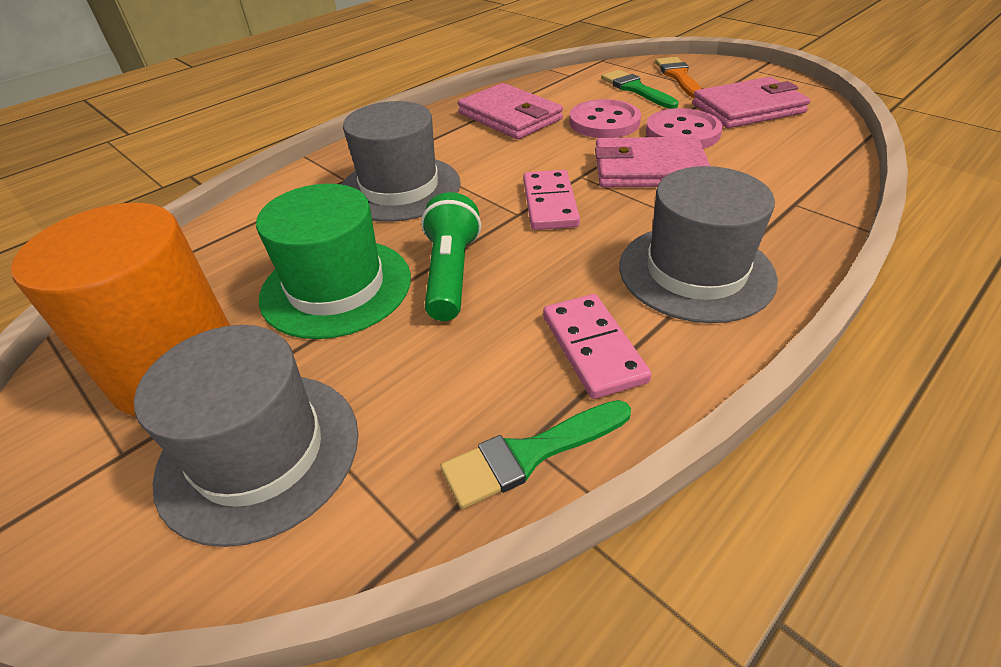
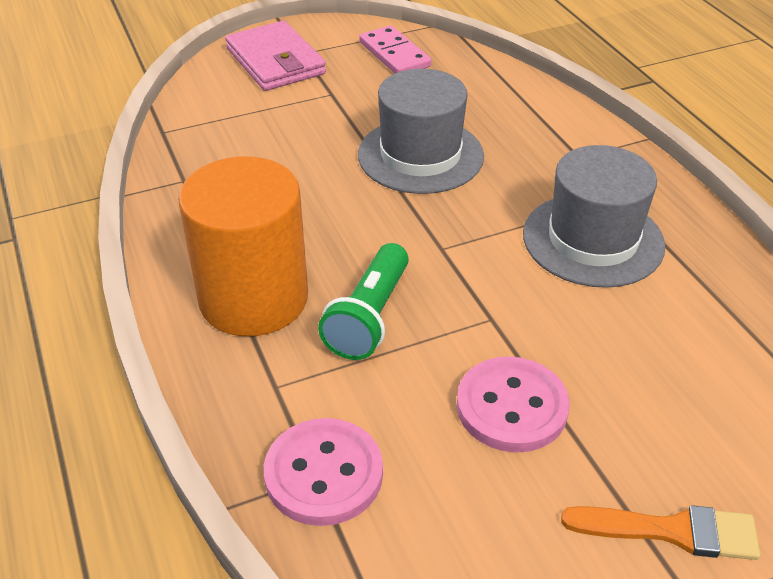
green brush: [440,400,631,509] [601,70,679,109] = 2 -> none = 0
green hat: [256,184,411,339] = 1 -> none = 0
grey hat: [134,325,358,547] [341,101,461,222] [619,166,778,323] = 3 -> [358,69,484,194] [523,145,665,288] = 2
pink domino: [523,170,580,230] [543,294,652,399] = 2 -> [359,26,431,73] = 1
pink wallet: [458,83,563,139] [595,137,710,187] [692,77,810,128] = 3 -> [225,21,326,91] = 1

